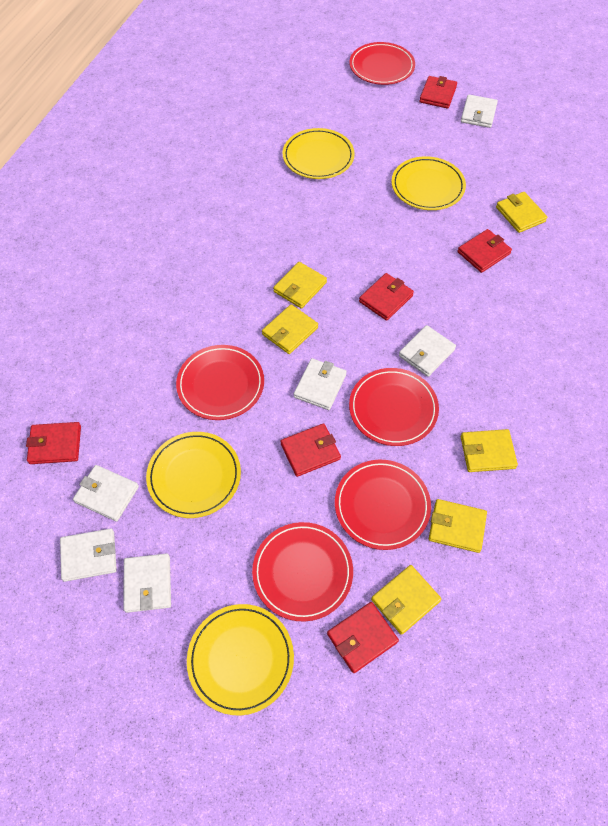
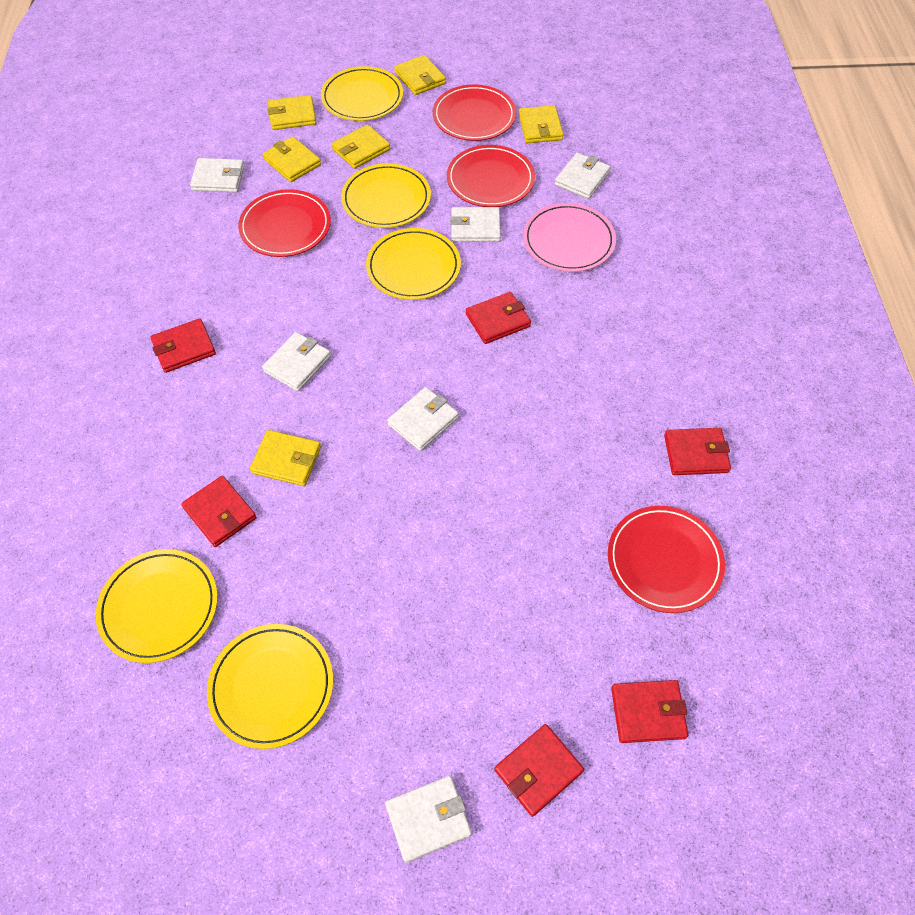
pink plate: none = 0 -> [523,203,616,272] = 1
red plate: [176,345,264,420] [252,522,353,622] [335,460,431,550] [349,42,415,85] [349,368,439,446] = 5 -> [238,189,331,257] [433,84,516,141] [447,145,535,207] [608,506,725,613] = 4
yellow plate: [146,432,241,518] [187,604,294,715] [283,128,355,179] [391,156,466,210] = 4 -> [96,549,218,663] [207,624,333,749] [321,66,403,121] [341,163,431,228] [366,228,461,300] = 5

